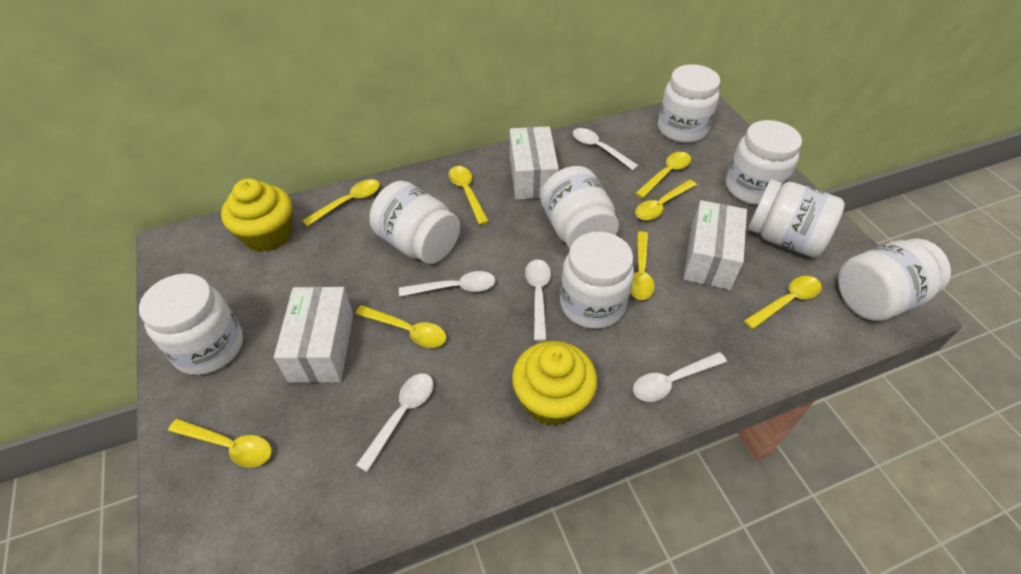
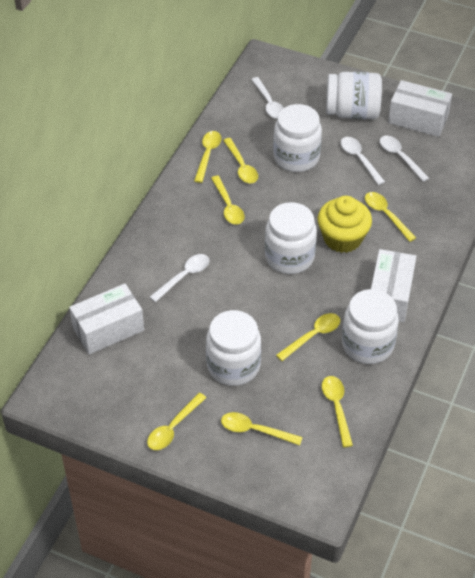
white jar: [139,273,243,375] [369,181,460,264] [541,166,619,249] [560,232,634,329] [658,64,720,143] [726,120,802,205] [748,179,845,257] [838,238,951,321] = 8 -> [206,310,261,386] [265,202,317,274] [273,104,322,172] [326,72,382,119] [342,289,399,364] = 5
white spoon: [356,373,433,472] [399,271,496,297] [525,259,551,341] [573,128,639,170] [633,352,727,402] = 5 -> [150,254,210,302] [251,77,284,119] [341,137,385,185] [380,136,429,182] = 4
yellow cupcake: [221,178,292,252] [512,341,597,426] = 2 -> [318,196,372,253] = 1

